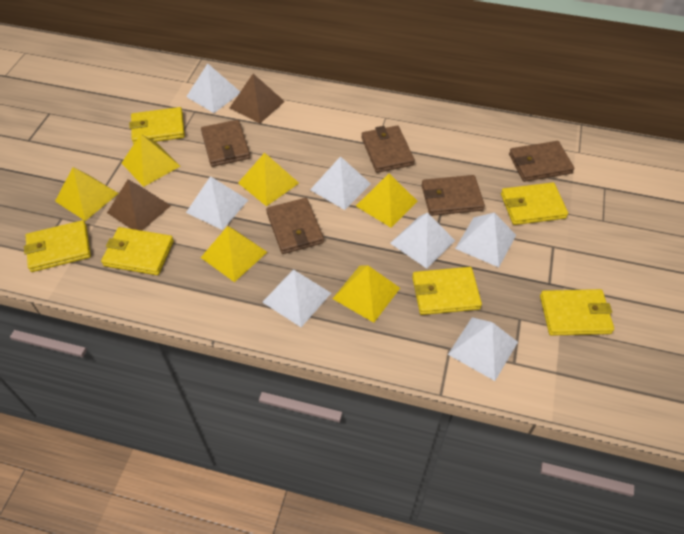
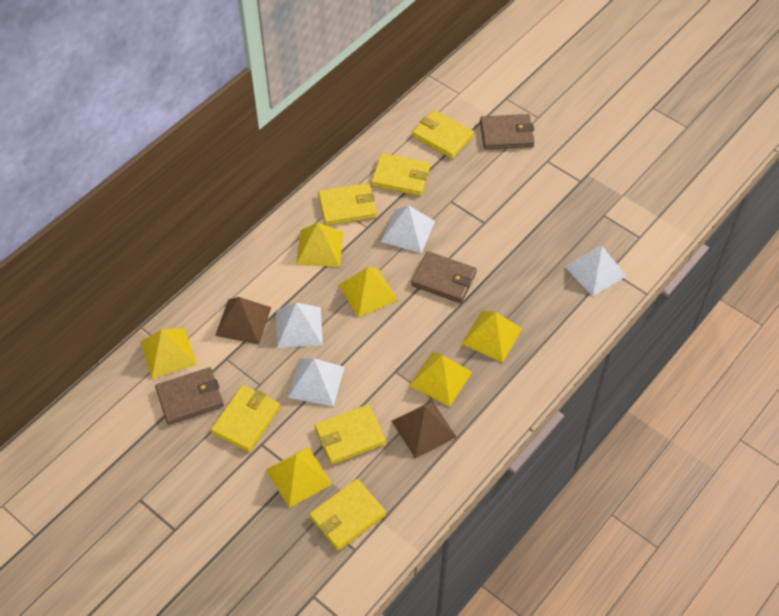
brown wallet: [201,120,250,167] [266,198,324,254] [361,125,415,173] [422,175,485,216] [509,141,574,182] = 5 -> [155,367,224,425] [411,251,477,303] [480,114,535,149] = 3
white pyramid: [186,63,240,113] [186,176,248,230] [262,270,331,327] [310,156,371,210] [390,213,455,269] [448,317,518,381] [455,213,516,268] = 7 -> [276,303,323,348] [288,358,345,407] [381,205,435,253] [565,246,626,296] = 4

